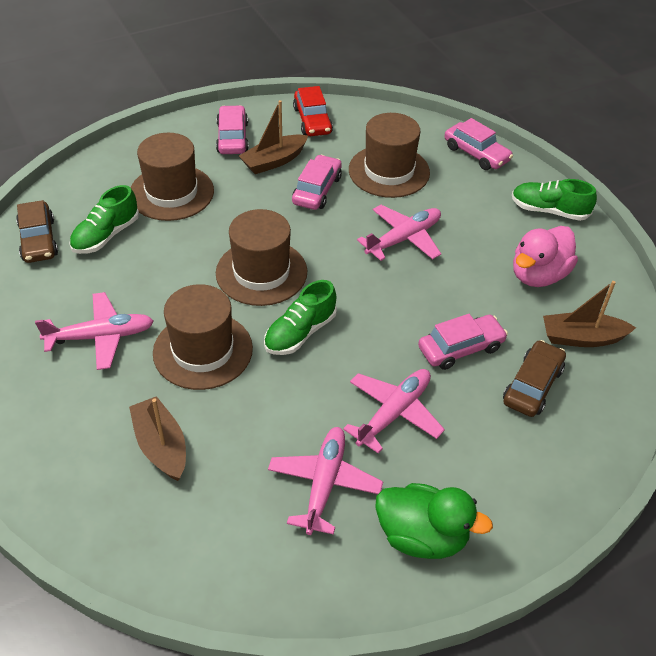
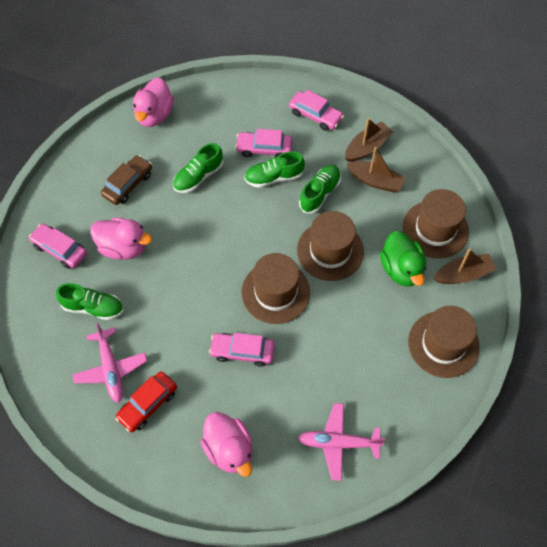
brown car: [16,200,58,263] [503,340,566,417] = 2 -> [101,155,152,205] = 1
green shoe: [69,185,139,254] [264,280,337,355] [512,179,597,221] = 3 -> [56,283,124,320] [173,143,224,193] [244,151,305,188] [299,165,341,214] = 4
pink duck: [513,226,578,287] = 1 -> [90,217,152,260] [133,77,174,127] [200,412,253,477] = 3
pink plane: [35,292,154,370] [268,427,383,535] [343,369,445,454] [357,205,441,261] = 4 -> [72,323,147,403] [298,403,385,481] = 2

